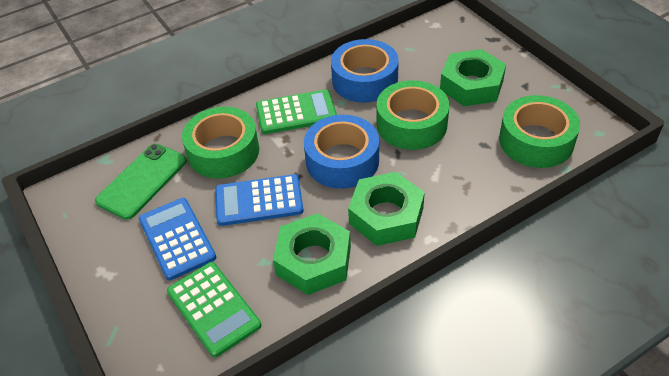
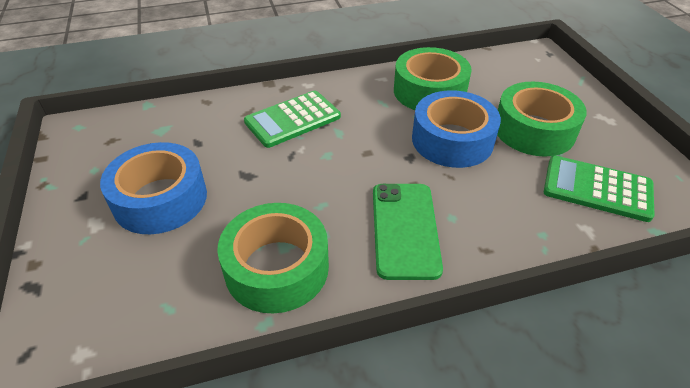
blue calculator: [139,198,216,280] [215,174,304,226] = 2 -> none = 0
green nut: [273,213,351,295] [348,172,425,246] [440,49,506,106] = 3 -> none = 0

